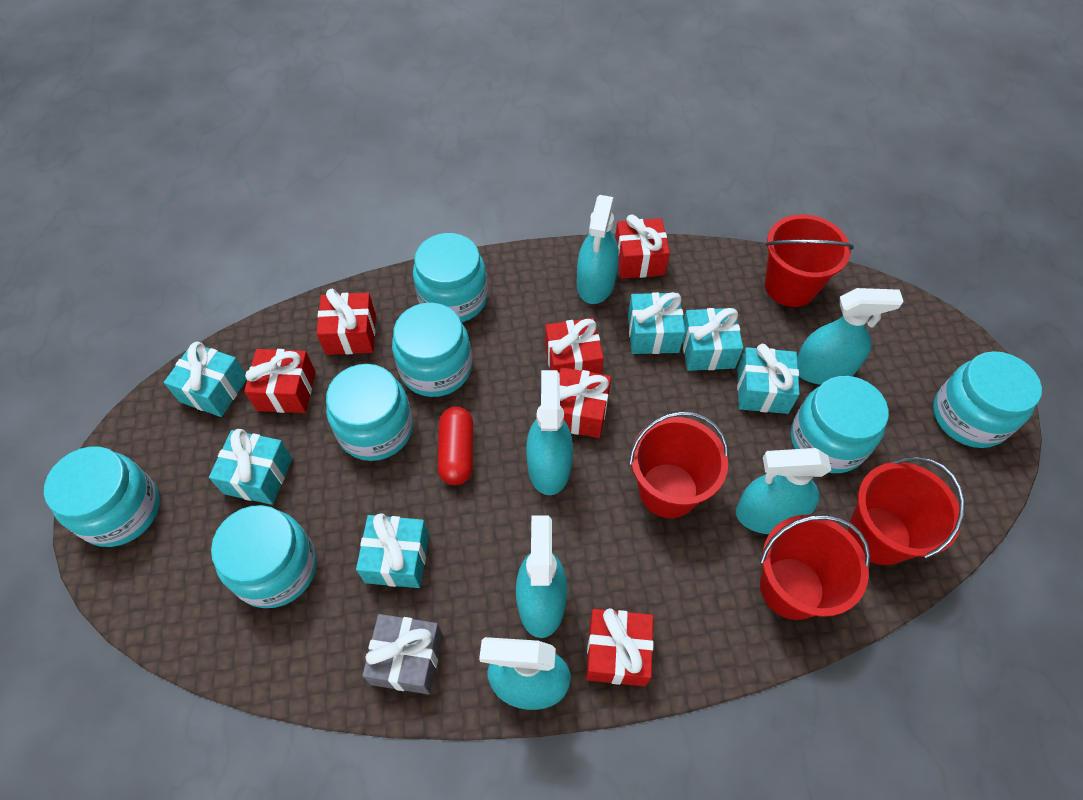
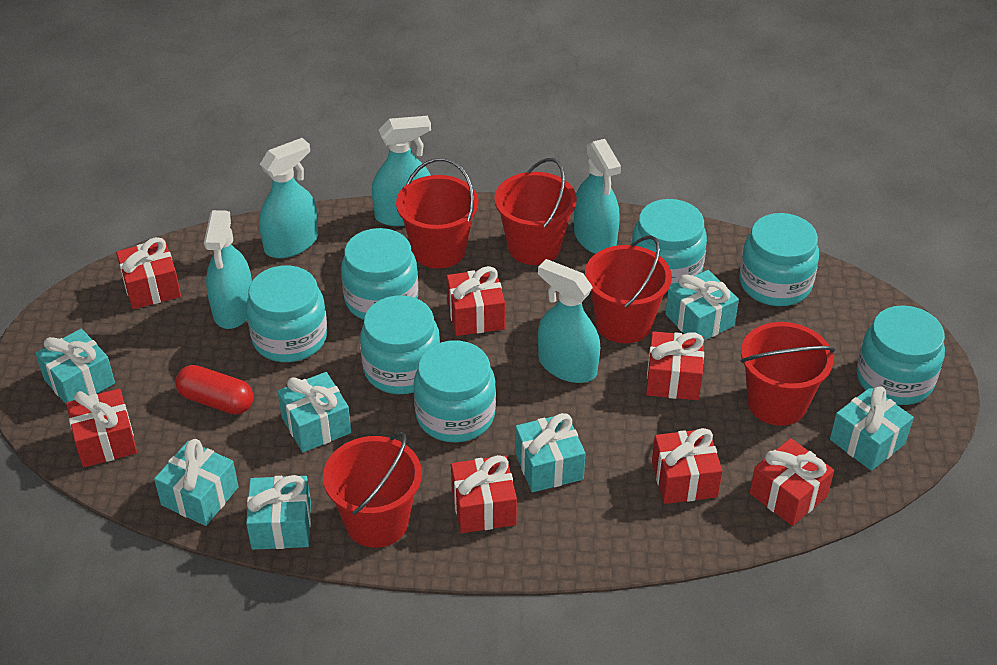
grey gift: [362,614,443,694] = 1 -> none = 0
red bucket: [629,411,729,518] [760,515,870,620] [765,214,854,307] [848,457,965,565] = 4 -> [323,432,422,548] [396,158,478,269] [494,158,577,265] [585,235,672,343] [741,322,835,426] = 5
red gift: [244,349,315,413] [316,289,376,355] [545,318,604,374] [559,367,611,438] [586,608,654,687] [615,214,670,279] = 6 -> [66,389,137,467] [116,237,181,309] [447,266,505,336] [451,455,517,533] [646,331,704,400] [652,428,722,504] [750,438,834,526] = 7
turquoise gift: [164,342,247,417] [209,429,292,505] [356,513,429,588] [628,292,685,354] [682,308,743,371] [737,344,800,414] = 6 -> [35,329,115,404] [154,439,239,526] [246,475,311,550] [278,372,351,452] [515,413,585,492] [665,270,739,340] [830,386,914,471] = 7
turquoise spray bottle: [479,637,571,710] [516,515,567,638] [526,370,573,495] [577,195,619,304] [736,448,831,534] [797,288,904,385] = 6 -> [204,210,252,329] [259,138,319,258] [372,116,431,226] [538,259,600,383] [574,139,621,254] = 5

